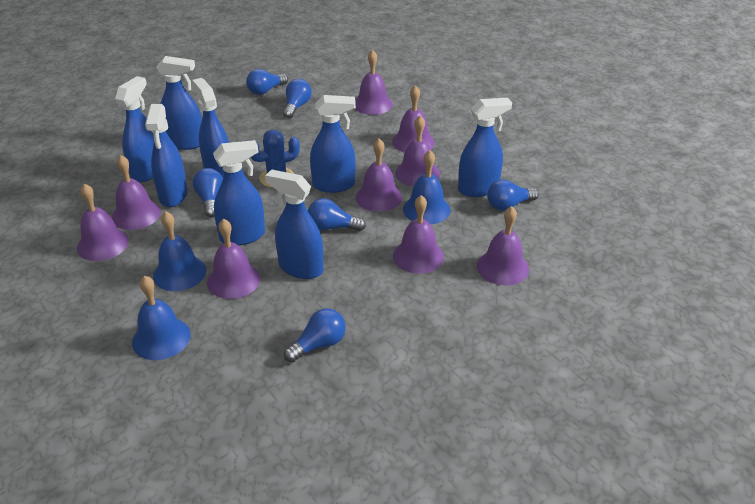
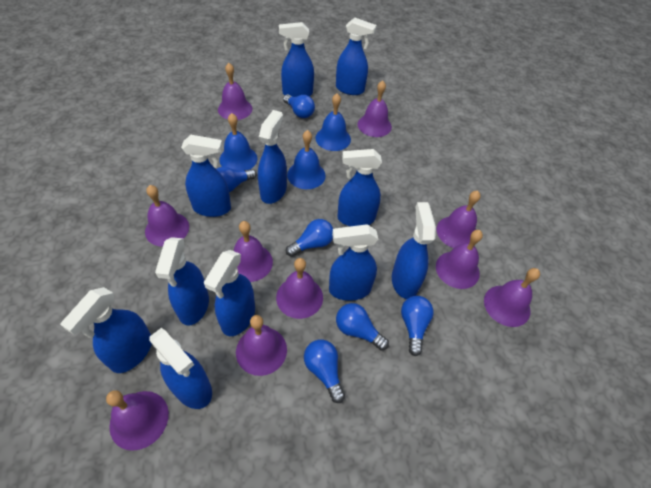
blue cactus: [250,130,300,188] = 1 -> none = 0
blue spray bottle: [115,76,154,183] [145,104,188,207] [156,56,202,150] [192,78,229,177] [213,140,265,246] [265,169,323,279] [310,95,356,193] [458,98,512,197] = 8 -> [60,287,152,373] [149,328,212,409] [155,237,209,326] [181,135,231,217] [204,250,255,336] [258,110,287,204] [279,22,314,97] [329,224,378,301] [336,18,376,95] [337,149,382,226] [392,202,436,299] = 11
purple bell: [77,184,129,261] [112,155,161,230] [207,218,260,299] [355,50,393,115] [356,139,402,212] [392,85,435,152] [393,195,444,274] [395,116,440,186] [477,206,529,286] = 9 -> [106,390,169,451] [145,185,189,247] [218,63,252,120] [234,221,273,282] [236,315,287,376] [276,258,323,319] [358,80,392,137] [436,230,483,289] [437,191,481,248] [484,268,540,327] = 10

